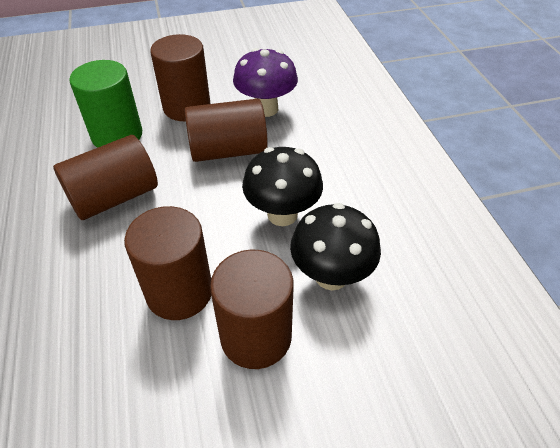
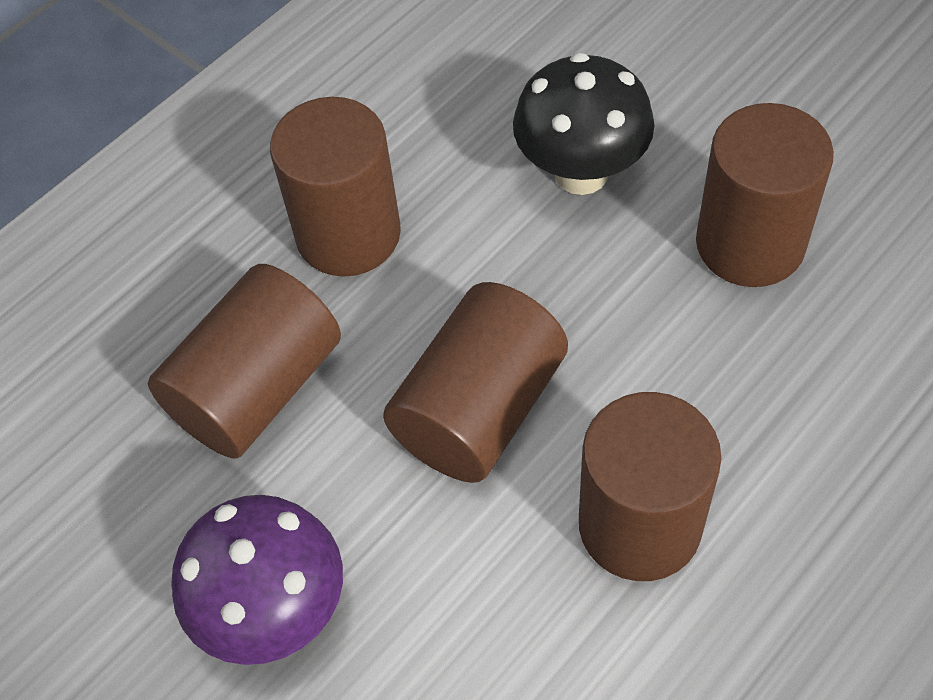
black mushroom: [242,147,323,226] [290,203,381,290] = 2 -> [513,53,655,195] = 1
green cylinder: [69,60,142,148] = 1 -> none = 0

